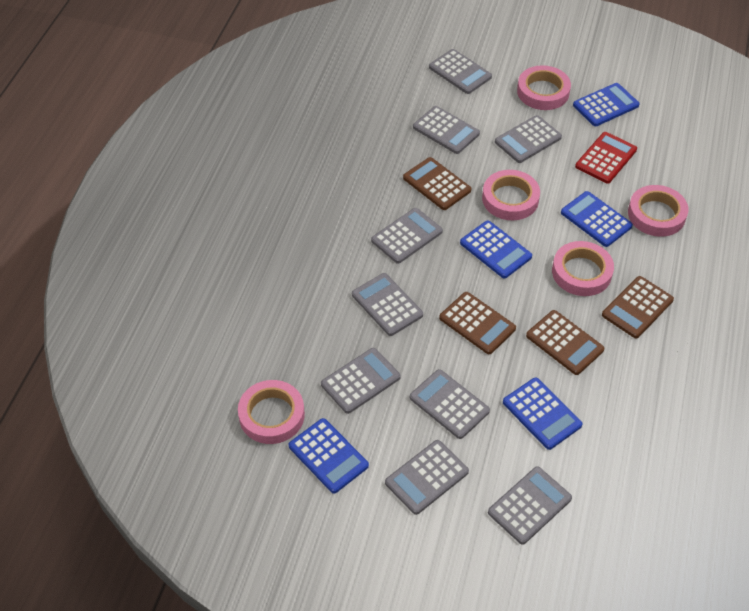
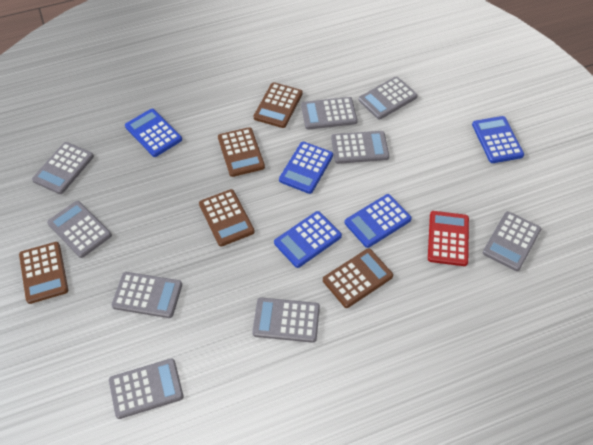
brown calculator: [403,157,471,210] [439,292,516,354] [526,310,604,375] [602,276,674,338] = 4 -> [19,242,68,304] [199,189,255,247] [218,127,265,177] [254,82,303,128] [323,248,393,308] = 5
pink tape: [238,380,305,444] [482,170,540,220] [517,65,571,110] [552,241,614,296] [628,185,688,237] = 5 -> none = 0

